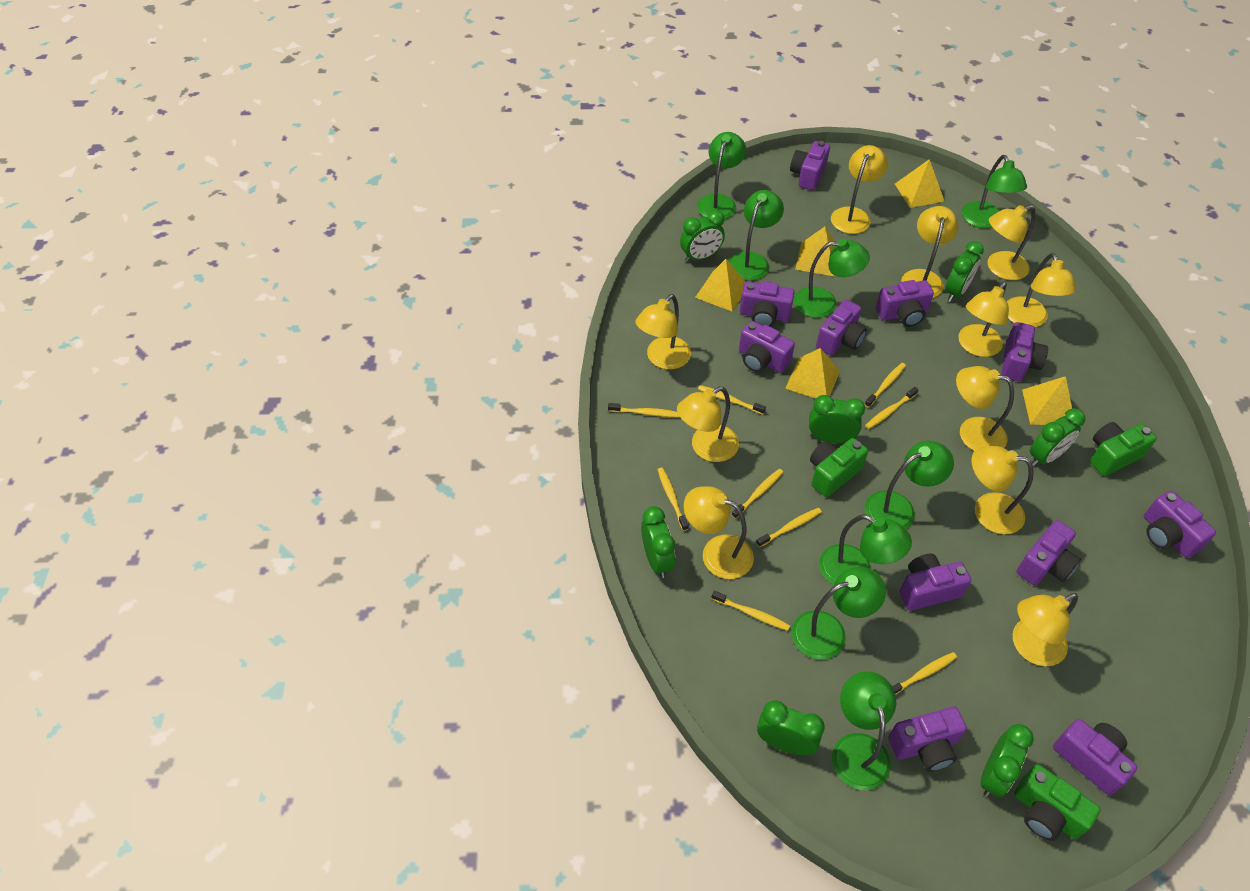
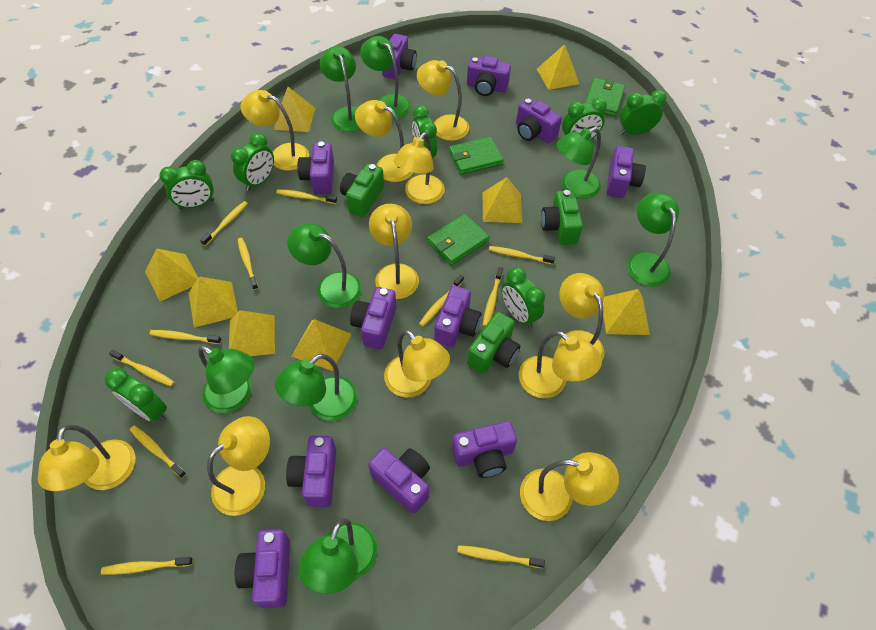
green wallet: none = 0 -> [427,214,489,265] [449,137,504,175] [585,78,625,116] = 3
yellow pyramid: [695,259,746,312] [785,348,840,398] [795,227,835,277] [895,159,945,208] [1022,376,1072,425] = 5 -> [145,249,198,301] [189,277,238,328] [229,310,275,356] [273,87,315,132] [291,319,352,371] [483,177,522,223] [537,44,579,90] [603,289,650,335] = 8
yellow toothbrush: [608,403,680,417] [657,468,688,531] [698,385,766,414] [711,591,790,631] [732,469,783,519] [756,508,822,547] [864,363,906,408] [865,387,918,429] [892,652,957,695] = 9 -> [101,557,193,575] [109,350,174,386] [130,425,186,478] [150,330,222,344] [200,201,248,246] [238,238,258,290] [276,189,337,204] [419,275,464,326] [457,545,545,568] [483,267,503,326] [489,246,555,265] = 11

